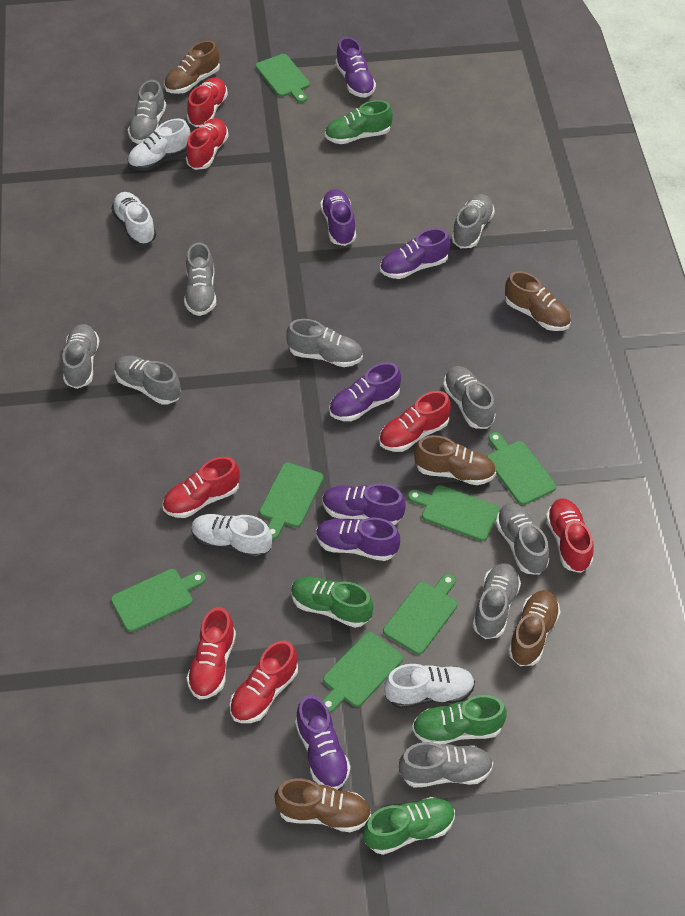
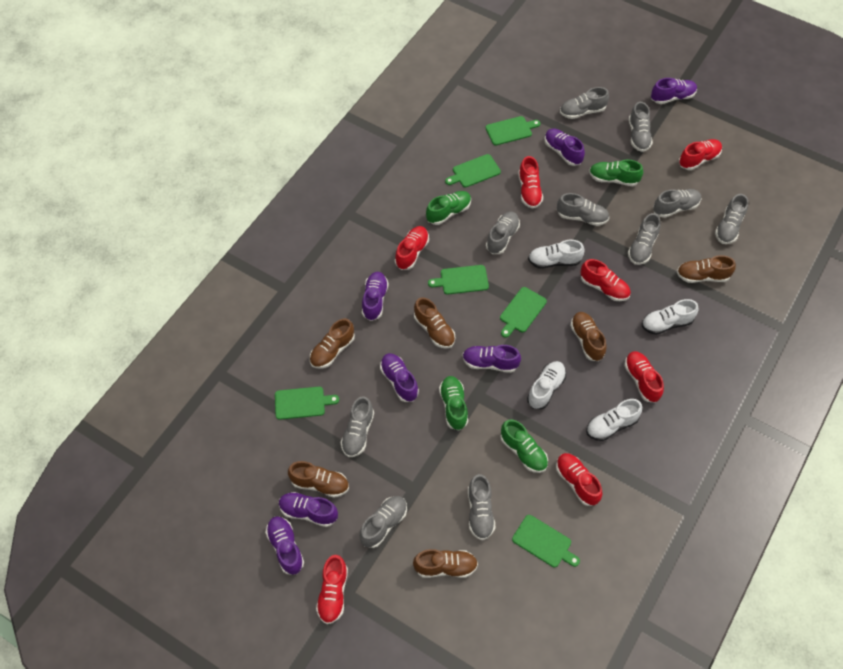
brown shoe: [164,40,220,94] [275,778,371,832] [414,435,496,485] [505,271,571,331] [508,590,560,666] = 5 -> [288,461,349,498] [310,319,355,368] [413,549,478,578] [414,297,455,349] [570,312,607,361] [677,255,736,283] = 6
green cutting board: [111,569,206,632] [256,54,310,103] [259,463,324,540] [322,632,403,713] [383,574,457,655] [408,485,500,541] [487,432,556,505] = 7 -> [275,387,339,420] [428,265,489,295] [445,154,501,187] [486,116,541,145] [500,287,547,338] [512,515,580,567] = 6

